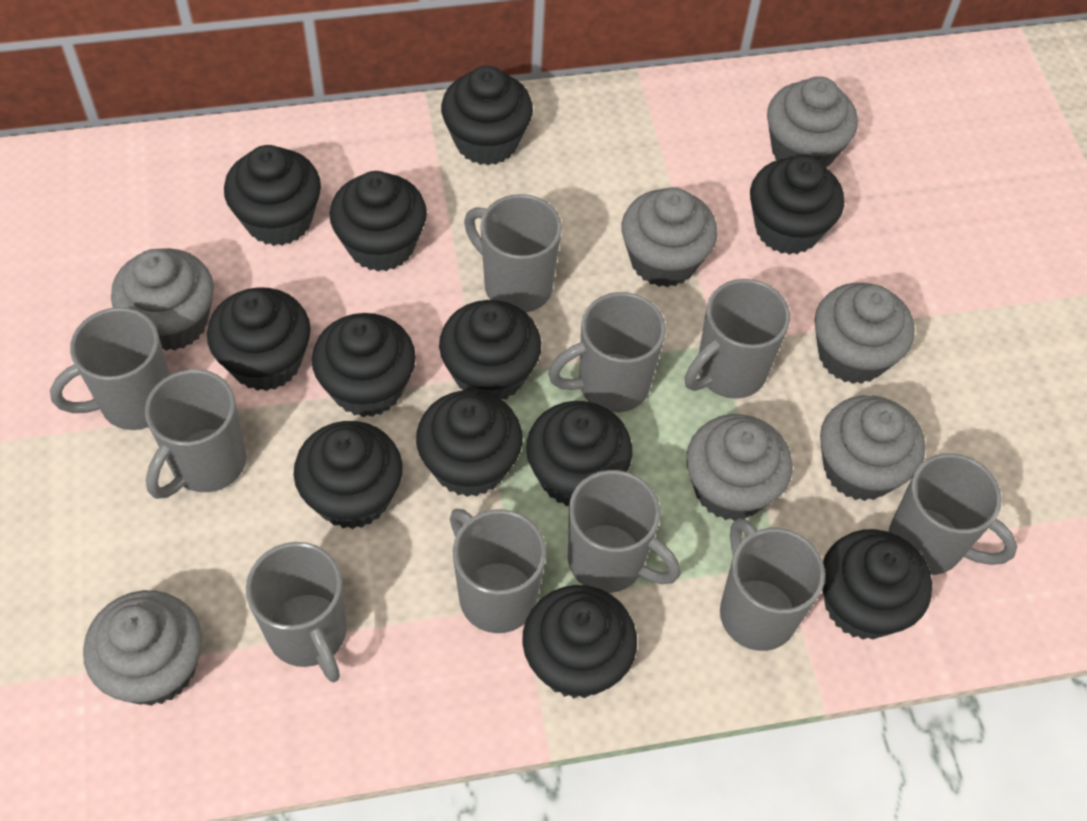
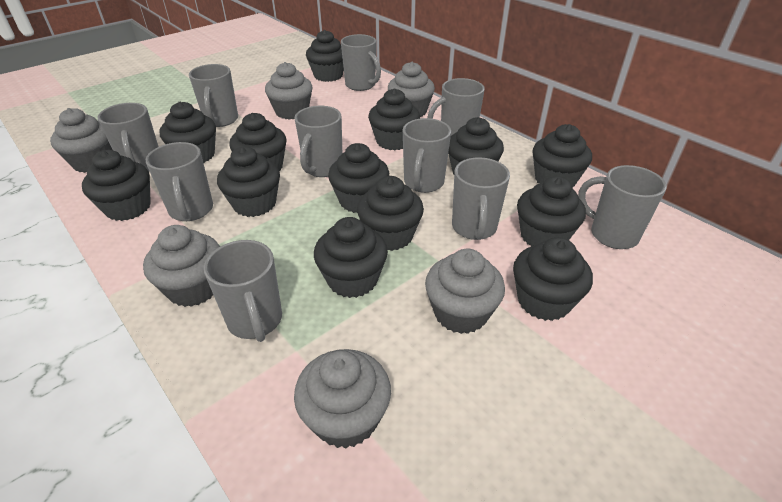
black cupcake: [207,287,311,391] [224,145,321,246] [294,421,403,529] [312,313,416,417] [329,171,427,272] [416,390,523,497] [439,300,541,400] [441,66,533,165] [522,585,637,698] [526,401,632,506] [750,155,844,255] [823,529,932,640] = 12 -> [82,150,151,221] [160,102,216,163] [217,146,280,217] [229,113,286,171] [306,30,344,82] [314,217,388,298] [328,143,389,213] [357,176,424,251] [368,89,420,150] [448,117,504,174] [513,237,593,321] [517,176,586,246] [532,124,592,188] = 13
grey cupcake: [83,590,202,706] [111,248,214,351] [621,187,718,287] [686,414,793,521] [767,76,858,167] [815,283,915,384] [820,395,925,501] = 7 -> [50,108,112,173] [143,225,220,307] [265,62,313,120] [294,349,391,449] [388,62,435,117] [425,249,505,334] = 6

